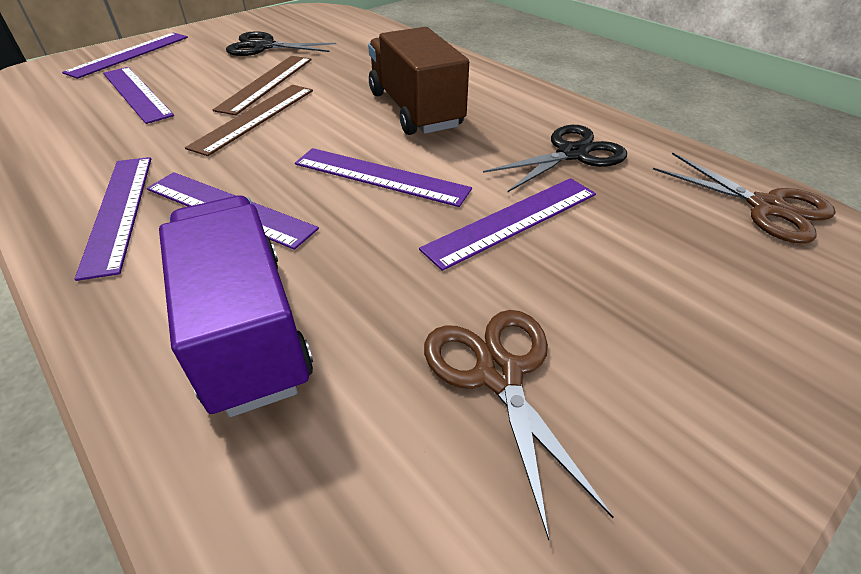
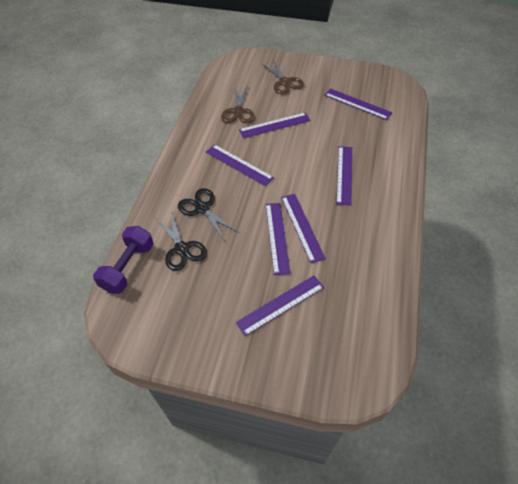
brown ruler: [185,85,313,156] [213,56,312,115] = 2 -> none = 0
brown truck: [368,27,469,135] = 1 -> none = 0
purple dumbbell: none = 0 -> [93,226,153,294] = 1
purple ruler: [62,32,188,79] [75,157,151,281] [103,67,174,124] [147,172,319,250] [295,148,472,207] [419,178,596,271] = 6 -> [206,144,274,186] [236,276,324,336] [239,113,311,138] [266,203,291,275] [281,194,326,263] [324,88,392,120] [336,146,352,206] = 7
purple truck: [159,196,313,417] = 1 -> none = 0

